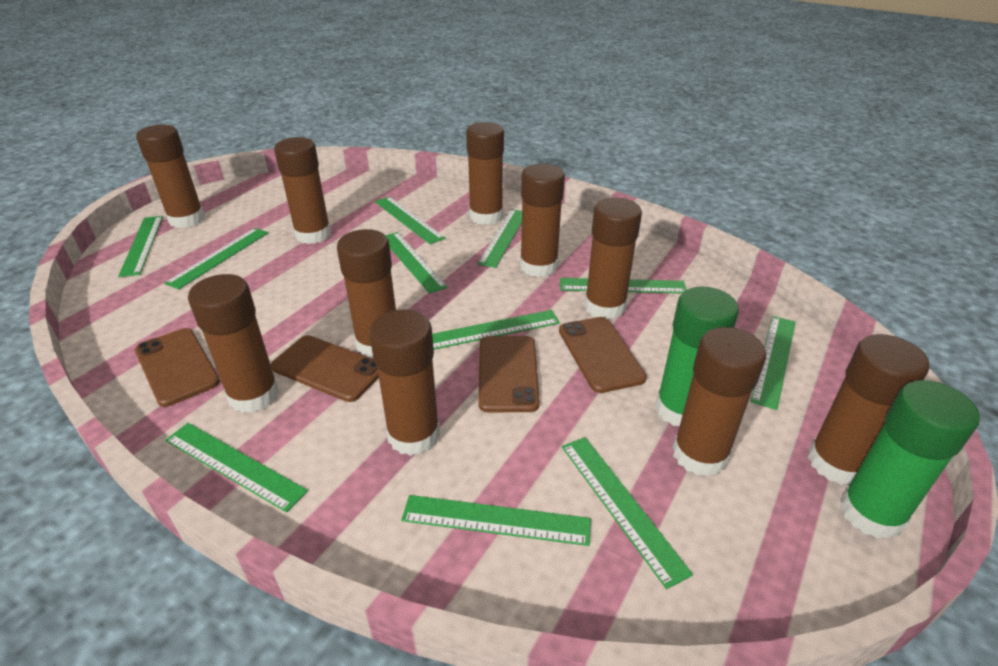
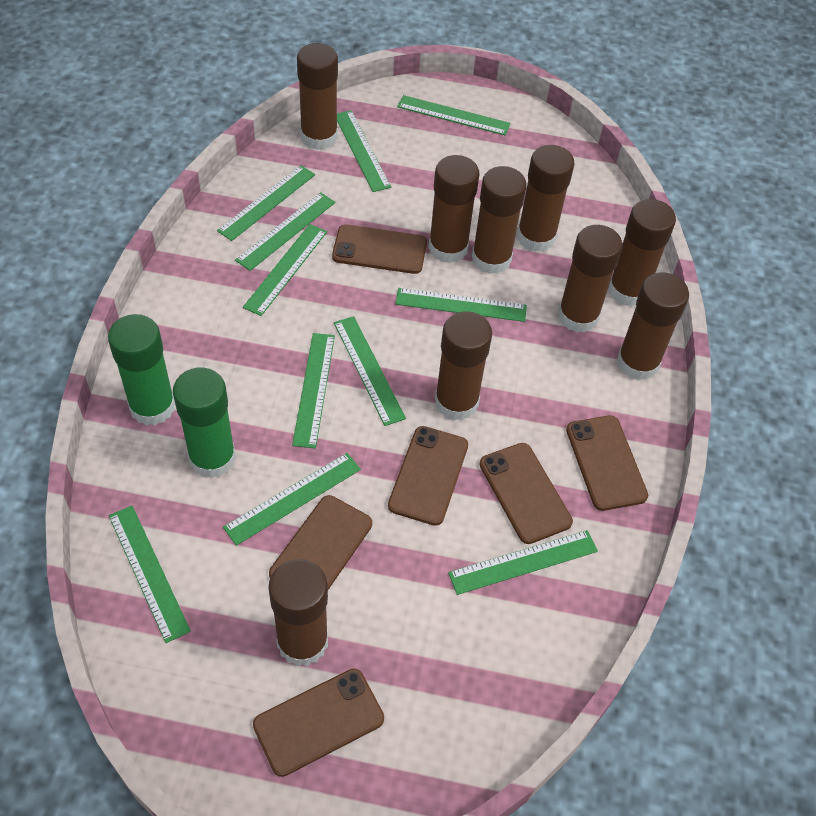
brown glue stick: [136,125,205,228] [188,274,279,413] [274,137,331,244] [337,229,396,358] [369,309,440,456] [466,122,504,225] [520,164,565,277] [584,198,642,319] [673,327,766,477] [808,334,929,485] = 10 -> [269,559,328,666] [297,43,338,150] [428,155,479,263] [435,311,492,421] [472,166,527,274] [517,145,575,252] [558,225,623,333] [608,199,676,307] [617,273,689,381] = 9
brown phone: [135,328,220,407] [271,335,379,402] [478,336,540,412] [559,317,647,393] = 4 -> [253,669,384,777] [269,495,372,590] [332,224,427,274] [388,426,468,526] [479,443,573,544] [566,416,648,511] = 6

